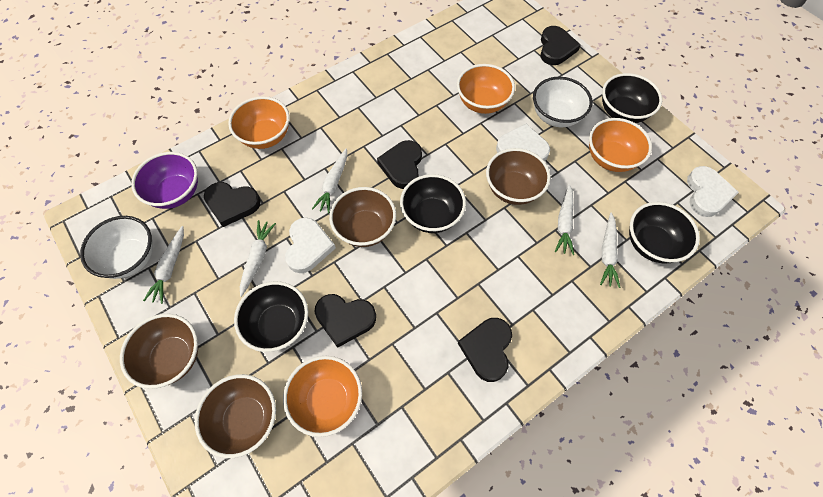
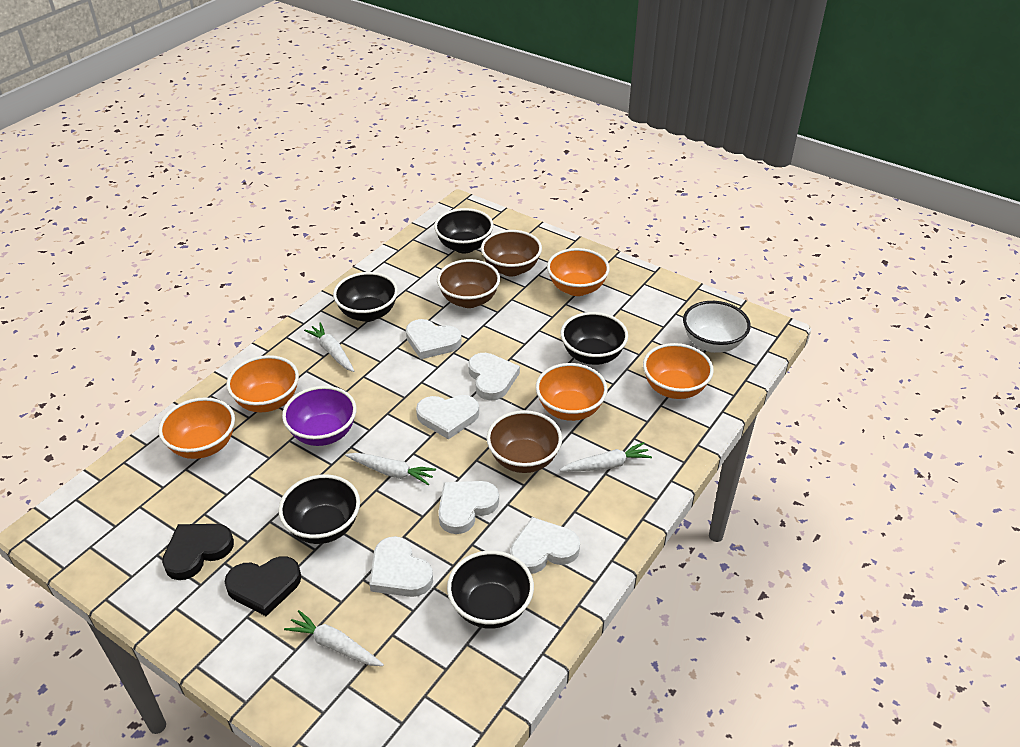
black bowl: [234,281,308,352] [400,174,466,233] [602,73,662,123] [629,202,700,263] = 4 -> [278,474,360,544] [333,272,398,322] [434,208,494,253] [447,550,534,629] [561,312,628,365] = 5
black heart: [204,182,261,227] [315,294,376,348] [377,140,422,189] [458,318,512,382] [540,26,581,65] = 5 -> [162,524,234,580] [225,556,301,616] = 2
brown bowl: [120,314,198,389] [195,374,276,458] [329,187,396,247] [486,148,551,205] = 4 -> [437,259,500,308] [481,230,542,276] [487,410,562,473] = 3
orange bowl: [228,96,290,149] [283,356,362,437] [457,64,515,114] [589,118,652,172] = 4 -> [158,397,235,459] [226,355,299,412] [536,363,608,421] [547,248,610,296] [643,343,714,399] = 5
white bowl: [80,216,153,279] [533,77,592,127] = 2 -> [683,301,751,353] = 1
white carrot: [143,226,184,304] [240,220,276,297] [312,148,347,213] [555,184,574,255] [600,213,621,288] = 5 -> [284,610,384,666] [304,323,354,372] [345,453,436,485] [560,442,652,472] = 4
white heart: [285,217,336,273] [496,124,550,161] [687,166,739,217] = 3 -> [370,536,433,597] [406,319,462,359] [416,395,479,439] [438,481,499,534] [468,353,520,401] [510,517,580,574] = 6

